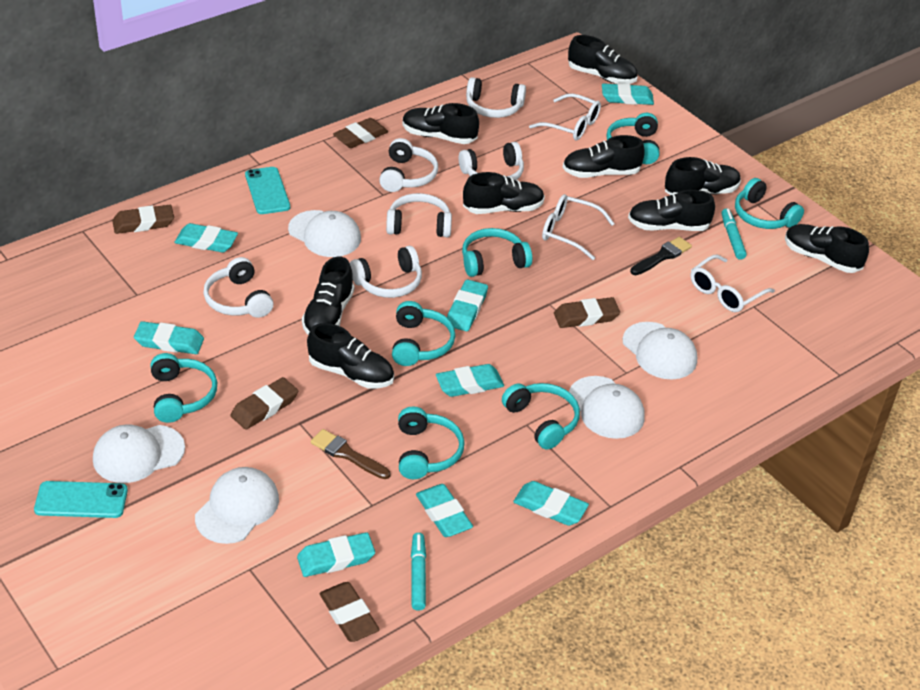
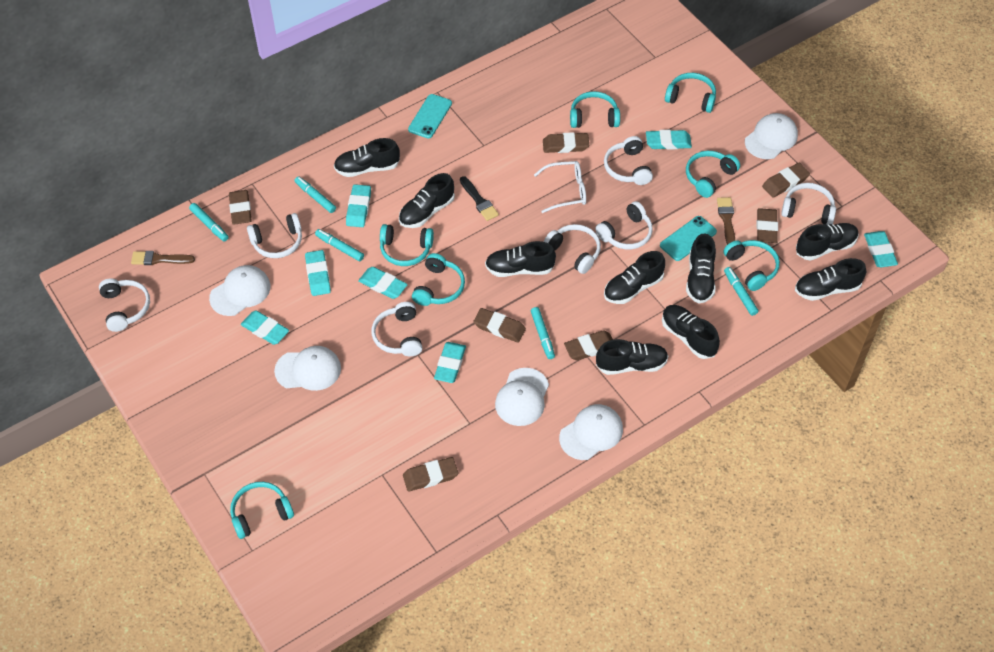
brown brush: [311,429,390,479] = 1 -> [131,251,195,265] [717,197,735,245] = 2
brown eraser: [112,205,174,234] [231,377,298,430] [319,582,380,642] [333,118,388,148] [554,297,620,328] = 5 -> [229,190,252,225] [403,457,458,492] [474,308,526,343] [543,132,589,153] [564,330,613,360] [757,208,778,243] [762,163,810,198] = 7
turquoise eraser: [134,321,204,354] [174,223,238,253] [297,532,375,577] [416,484,473,537] [436,364,504,397] [447,279,488,331] [513,481,589,526] [602,83,654,105] = 8 -> [241,310,289,345] [305,250,331,296] [346,184,371,227] [358,267,408,299] [434,342,466,383] [646,130,692,150] [864,231,898,267] = 7
turquoise marker: [411,533,426,611] [721,208,747,260] = 2 -> [189,203,229,241] [294,176,336,213] [315,229,364,261] [531,307,555,359] [724,267,759,316] = 5
white glasses: [529,93,601,141] [542,194,615,260] [690,255,775,312] = 3 -> [534,161,586,213] = 1
white headphones: [203,257,273,318] [350,246,422,298] [379,138,438,192] [386,193,452,237] [459,142,524,180] [466,77,526,118] = 6 -> [99,278,150,332] [247,213,302,258] [372,302,422,356] [544,224,601,274] [596,201,653,250] [604,136,653,185] [781,183,836,225] = 7

